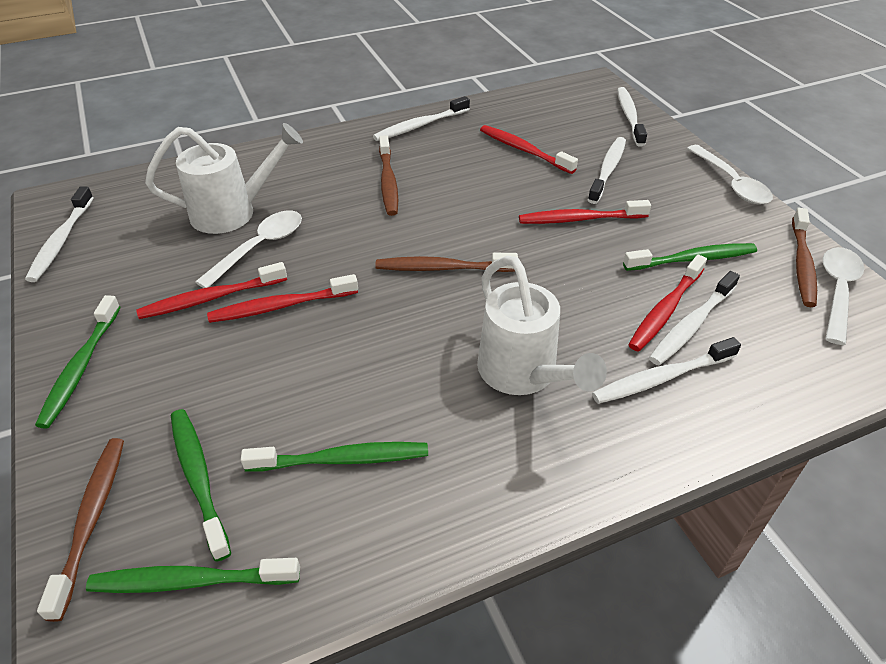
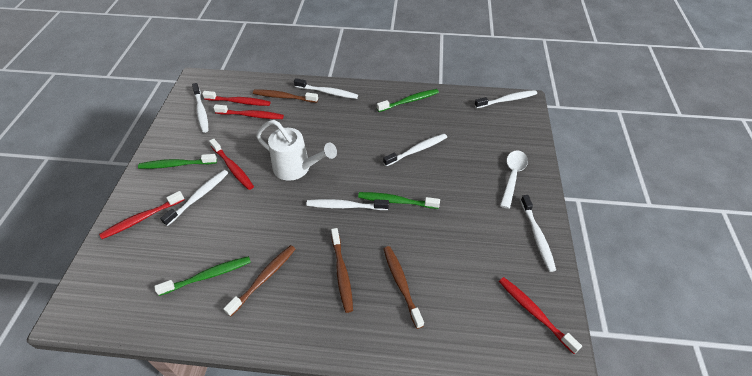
green toothbrush: [35,295,121,429] [86,558,300,593] [171,409,231,562] [241,442,428,472] [623,243,757,271] = 5 -> [138,154,217,169] [154,256,251,296] [358,192,440,209] [377,89,439,112] = 4
white spoon: [195,210,302,288] [687,145,773,205] [822,247,864,345] = 3 -> [500,150,528,209] = 1
white toothbrush: [25,186,94,282] [373,96,470,141] [588,137,626,204] [592,337,741,404] [617,87,647,146] [649,271,740,365] = 6 -> [160,170,228,226] [192,83,209,133] [294,78,358,99] [306,199,389,210] [383,133,447,166] [474,90,537,108] [520,195,556,272] = 7
white watering can: [145,123,303,234] [477,256,607,395] = 2 -> [256,120,337,181] = 1

